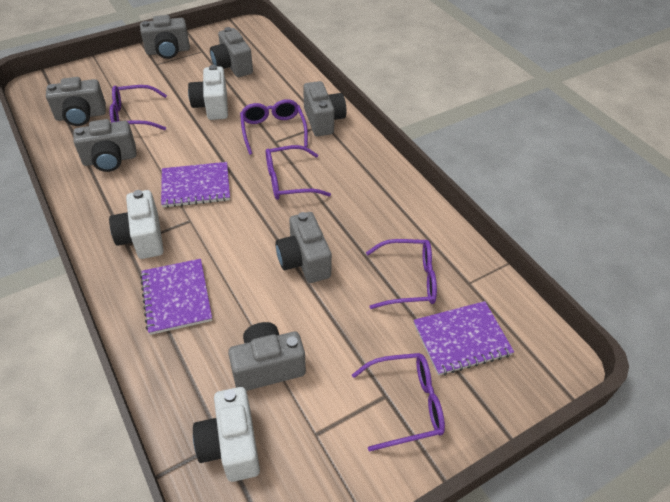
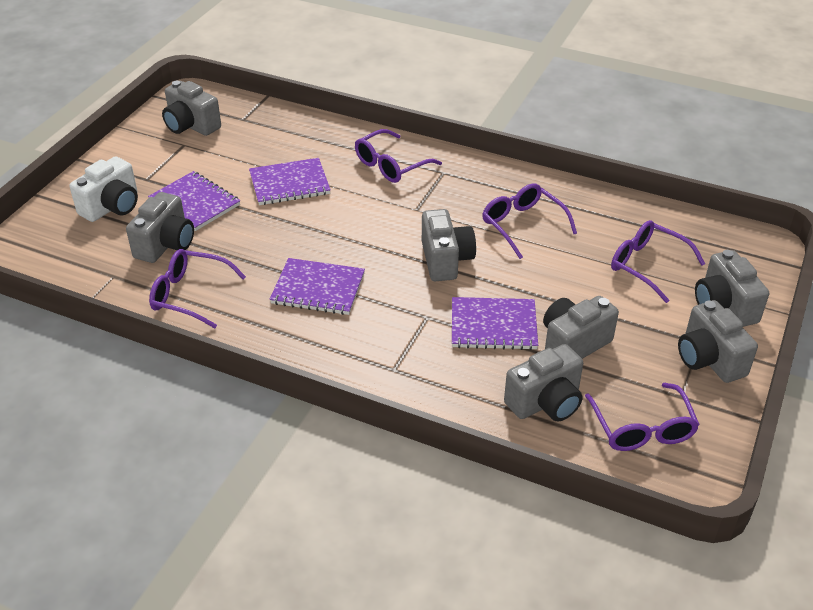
purple notebook: [140,259,212,335] [161,162,230,208] [413,301,514,376] = 3 -> [148,171,240,231] [249,158,331,205] [270,258,365,315] [452,297,538,350] = 4
white camera: [109,190,164,259] [188,65,228,120] [193,387,260,482] = 3 -> [70,156,138,222] = 1

